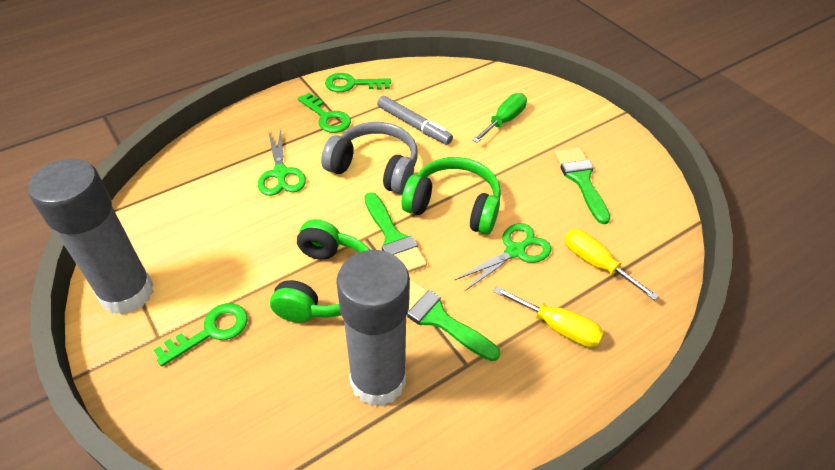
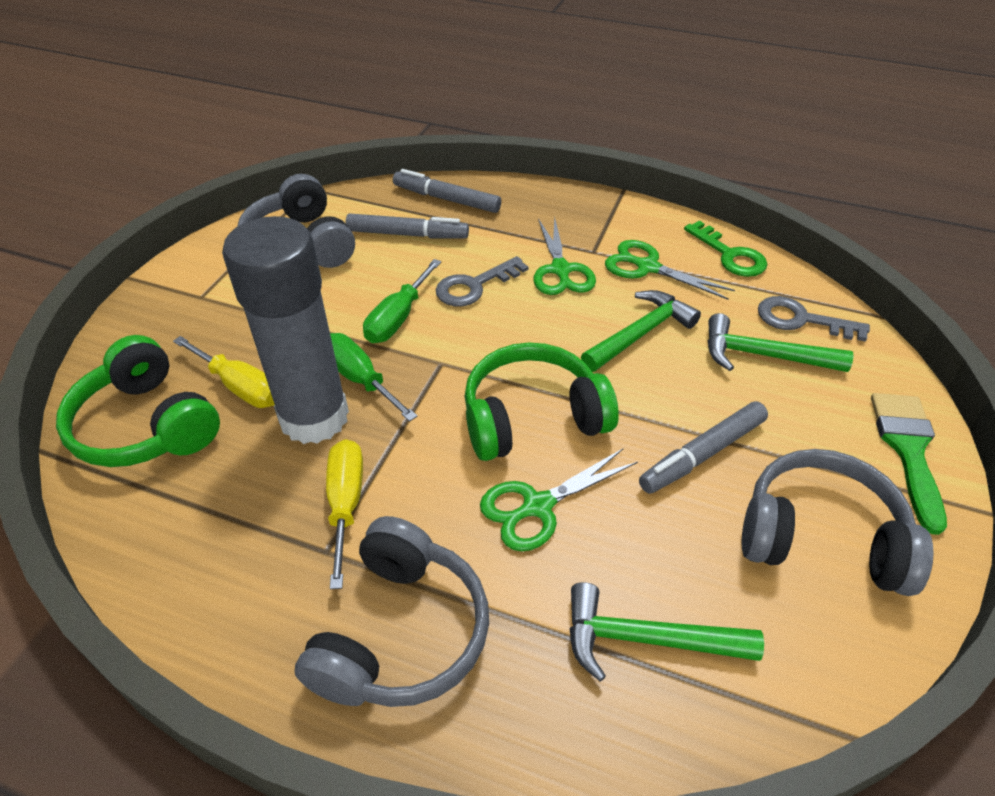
green brush: [364,192,427,273] [407,279,500,361] [554,147,610,224] = 3 -> [871,393,947,535] = 1
green hammer: none = 0 -> [569,582,764,681] [581,290,701,372] [707,313,854,372] = 3
green key: [154,303,248,367] [298,93,351,133] [325,73,391,92] = 3 -> [684,220,767,277] = 1
green scissors: [258,129,306,196] [454,223,551,292] = 2 -> [480,448,638,551] [534,217,596,295] [605,240,735,300] = 3
green screwdriver: [472,93,527,143] = 1 -> [330,333,418,422] [363,259,441,343] = 2
grey glue stick: [28,159,154,315] [336,250,410,406] = 2 -> [222,216,349,444] = 1
grey headphones: [321,122,418,194] = 1 -> [237,174,355,268] [294,516,489,707] [742,449,933,596] = 3
grey key: none = 0 -> [436,256,528,306] [758,296,870,342] = 2
grey marker: [377,96,453,145] = 1 -> [345,213,469,239] [393,169,501,213] [639,401,768,494] = 3

